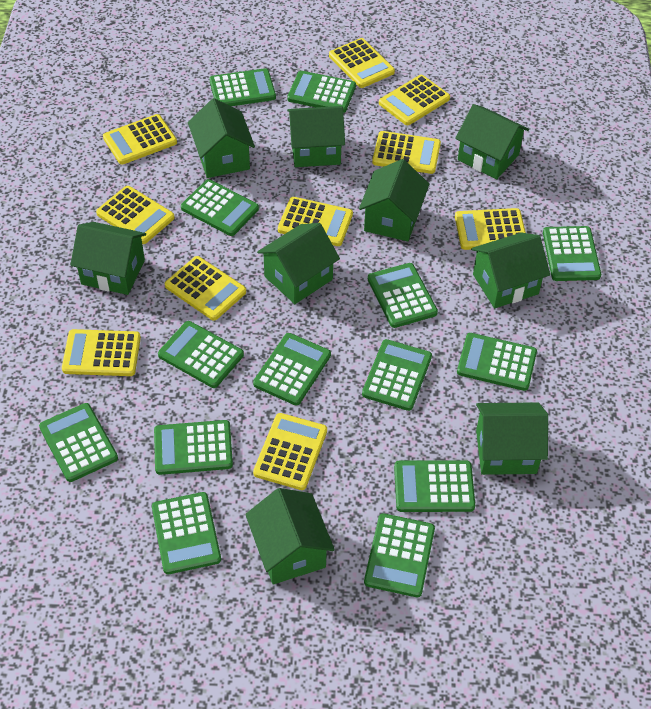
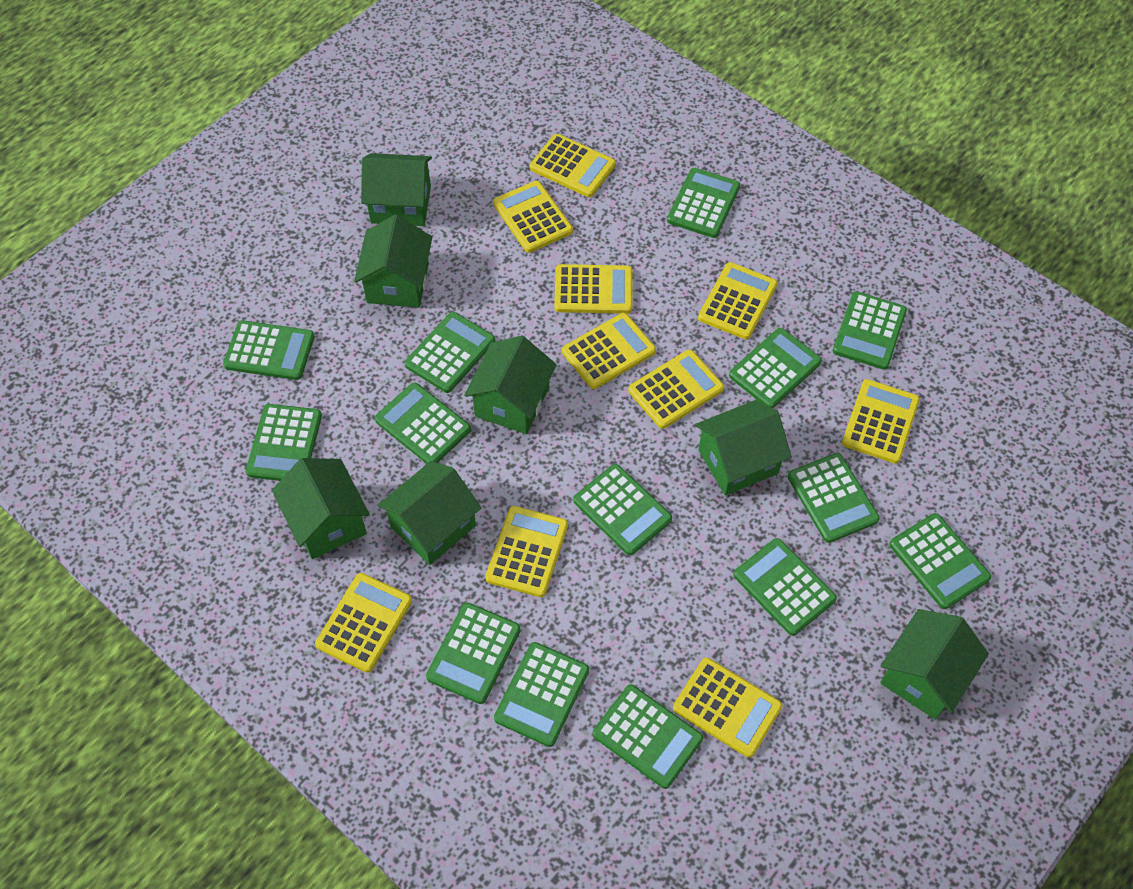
green house: [70,222,146,295] [188,98,255,178] [245,488,335,584] [257,223,340,304] [287,106,345,167] [359,159,429,241] [455,104,529,179] [471,233,550,308] [476,402,548,475] = 9 -> [272,458,370,559] [354,215,432,308] [361,153,432,226] [378,461,481,565] [464,336,557,434] [695,400,792,496] [880,609,989,720] = 7

